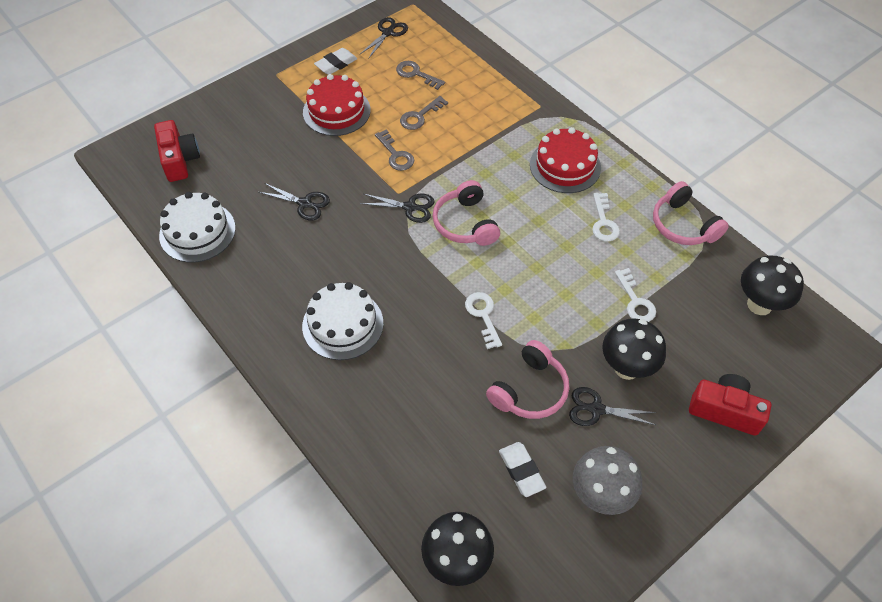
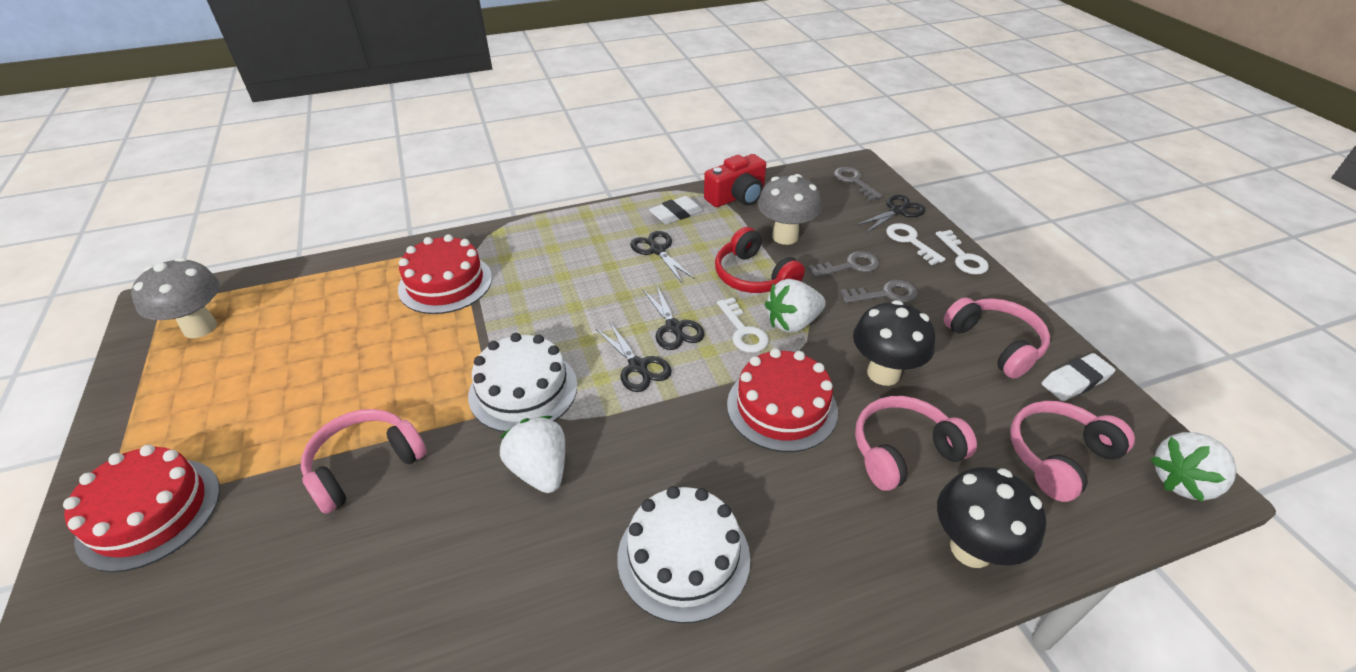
black mushroom: [421,512,494,586] [602,318,666,380] [741,256,804,315] = 3 -> [853,300,935,386] [937,467,1046,568] = 2
grey mushroom: [573,446,642,515] = 1 -> [131,257,220,338] [758,174,821,245] = 2
pink headphones: [433,180,500,246] [486,340,569,419] [653,181,729,245] = 3 -> [301,409,427,514] [855,396,977,491] [944,297,1050,379] [1010,401,1135,502] = 4
red cake: [303,74,371,136] [530,127,601,193] = 2 -> [63,445,220,572] [398,234,492,314] [727,348,838,452] = 3
red camera: [154,120,200,182] [689,374,771,436] = 2 -> [704,154,766,207] = 1
red headphones: none = 0 -> [715,227,805,293] = 1
white strawberry: none = 0 -> [500,416,565,493] [765,279,826,333] [1151,432,1236,502] = 3

